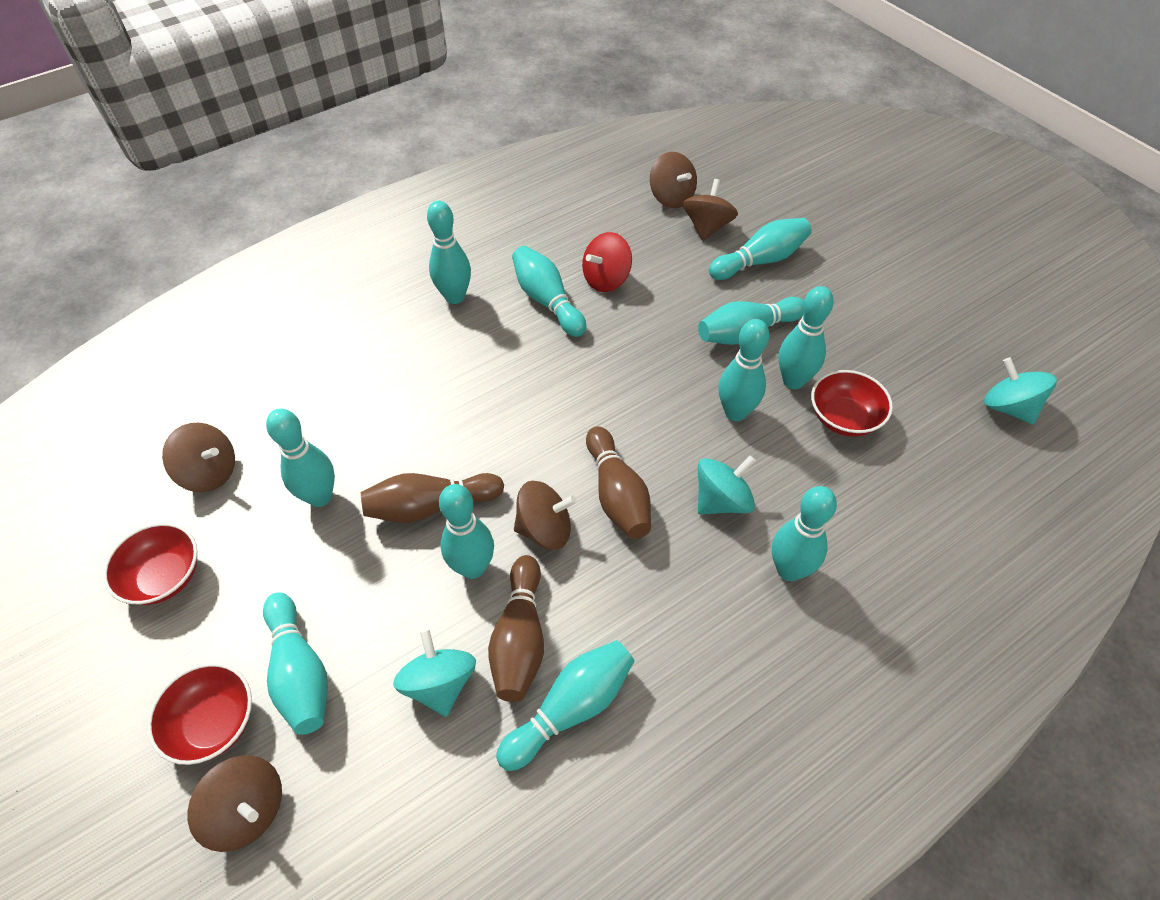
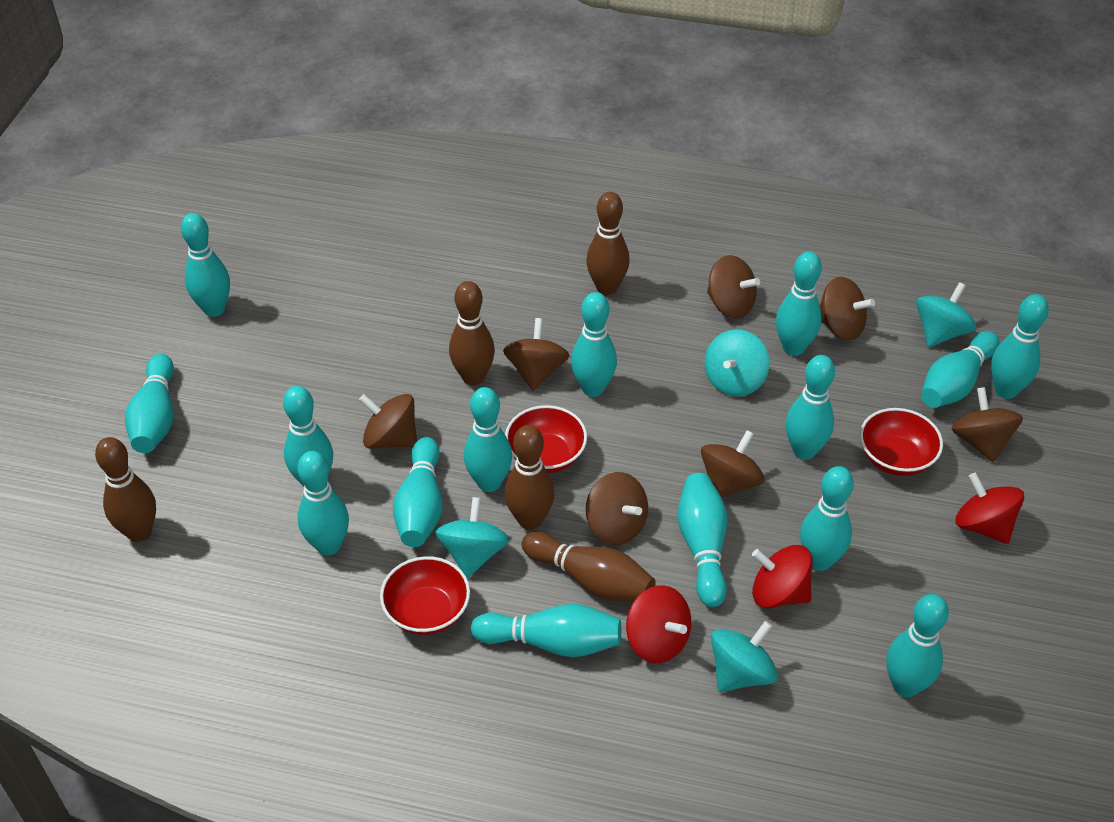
brown bowling pin: [361,473,504,523] [488,555,544,702] [586,426,651,539] = 3 -> [95,437,156,542] [449,281,495,386] [505,425,555,530] [522,531,655,602] [586,192,630,295] = 5
brown spinning top: [162,423,235,492] [187,755,282,852] [514,481,577,550] [650,152,697,208] [683,179,738,241] = 5 -> [359,394,417,449] [503,318,569,391] [586,472,648,545] [701,430,765,498] [707,255,760,319] [819,277,875,341] [951,387,1023,462] = 7
red spinning top: [582,232,632,292] = 1 -> [626,585,691,663] [752,545,812,608] [955,473,1024,544] = 3
turquoise bowling pin: [263,592,328,735] [266,408,335,507] [427,201,471,304] [439,484,494,579] [496,640,634,771] [512,246,586,337] [698,297,804,345] [709,218,812,280] [719,319,769,421] [772,486,837,581] [778,286,834,389] = 11 -> [125,354,174,453] [181,213,230,317] [283,386,333,486] [298,451,349,556] [393,437,442,547] [464,387,512,492] [471,604,621,657] [571,292,617,397] [678,473,728,607] [776,252,822,356] [786,355,835,460] [800,466,854,571] [887,594,949,697] [921,331,999,408] [991,294,1049,399] = 15
turquoise spinning top: [393,629,476,717] [698,455,756,515] [984,357,1057,424] = 3 -> [435,497,509,578] [705,329,770,396] [711,621,778,692] [916,282,976,347] = 4

